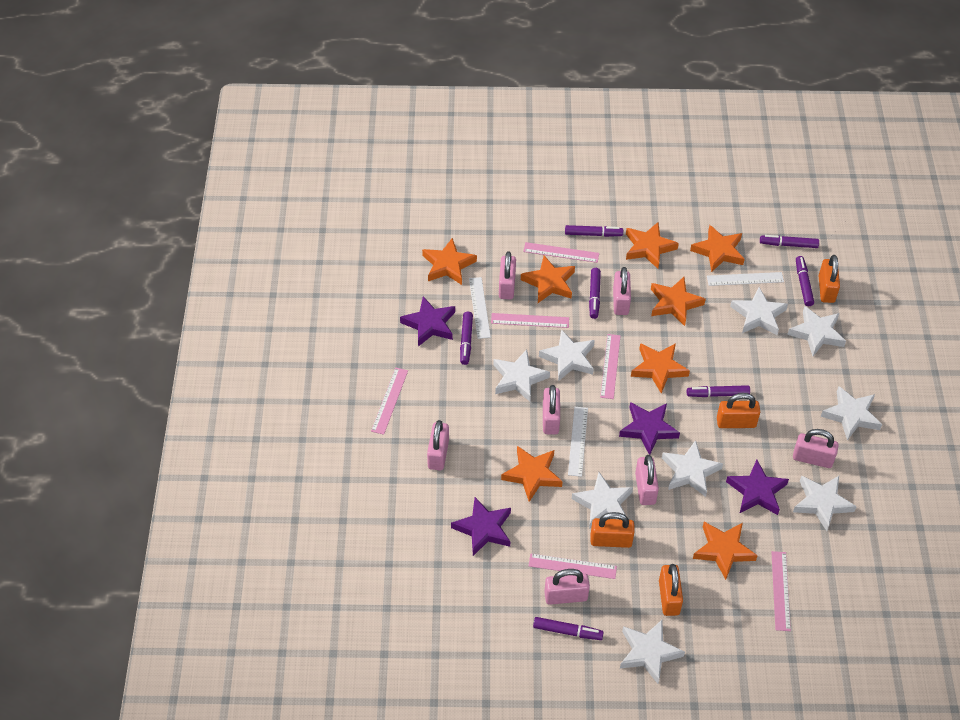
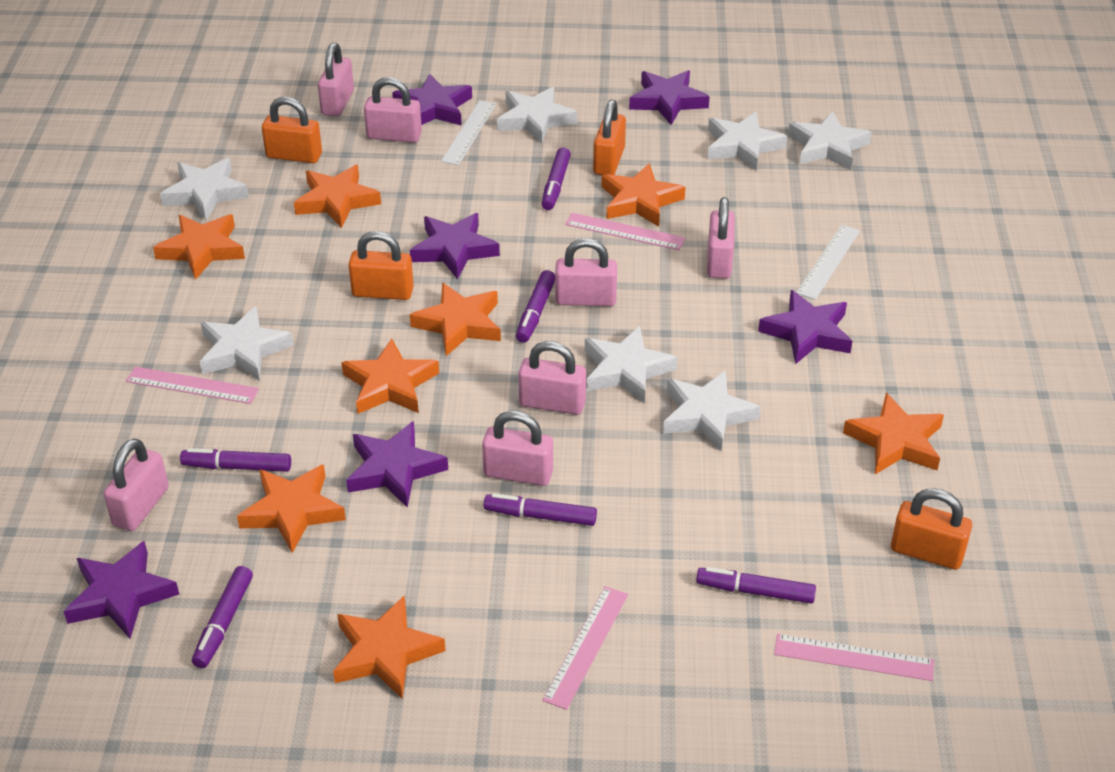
pink ruler: [371,368,408,435] [491,313,569,328] [523,242,599,263] [529,554,617,579] [600,334,620,399] [771,551,791,631] = 6 -> [126,366,259,404] [542,586,628,710] [565,213,685,250] [774,634,934,681] = 4
purple marker: [460,312,473,365] [533,617,604,640] [565,225,623,237] [589,268,601,319] [687,385,750,397] [760,235,819,248] [796,256,814,306] = 7 -> [180,448,291,472] [192,566,253,668] [484,493,597,526] [516,270,555,343] [542,148,571,210] [696,567,816,604] = 6
purple star: [400,296,455,347] [451,497,511,556] [619,402,680,455] [726,460,789,515] = 4 -> [63,541,179,639] [346,421,448,508] [392,74,472,126] [410,213,500,280] [629,70,710,125] [758,290,852,364] = 6
white ruler: [469,277,491,339] [568,407,588,477] [707,272,784,286] = 3 -> [441,100,497,165] [796,224,860,300] = 2
white star: [493,350,550,402] [539,329,595,381] [572,472,633,529] [620,620,685,684] [662,440,723,497] [730,287,788,335] [787,306,846,356] [793,476,857,531] [821,386,882,440] = 9 -> [160,158,249,220] [200,306,294,381] [497,87,577,144] [585,326,678,403] [663,370,761,451] [707,112,787,171] [788,111,872,170] = 7

